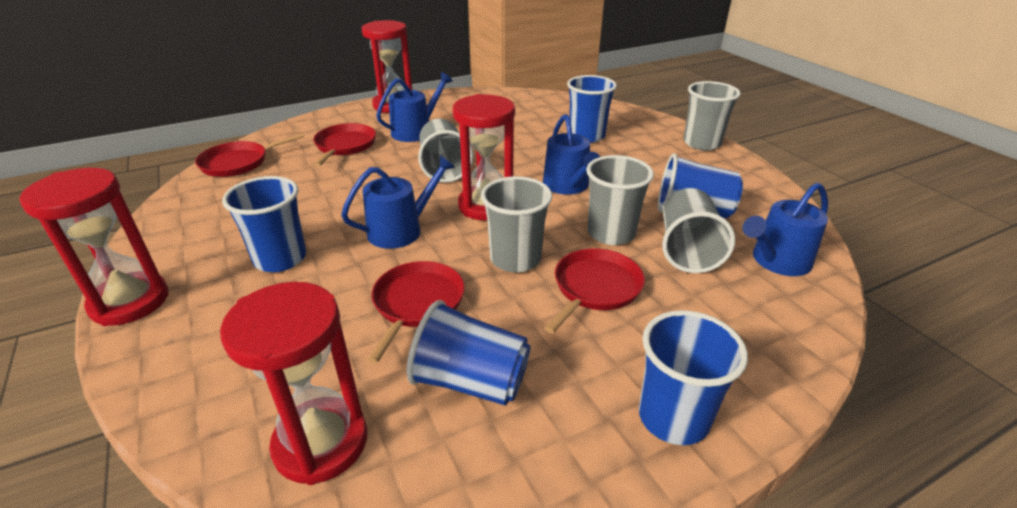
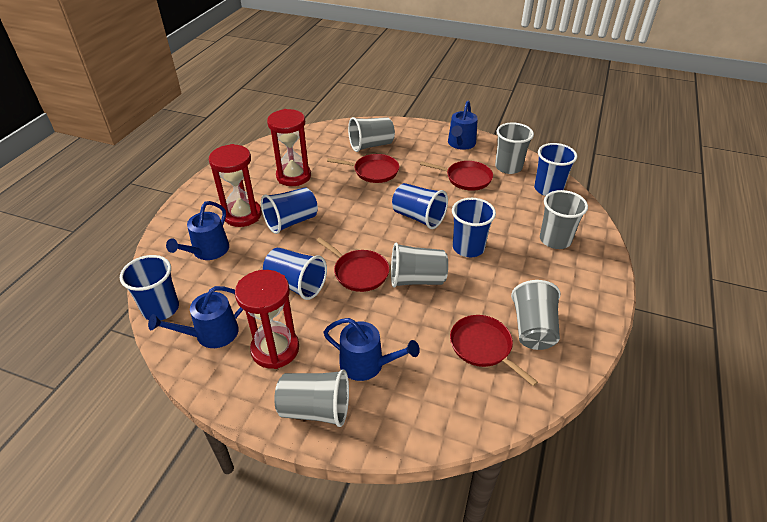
blue cup: [222,176,306,272] [407,300,531,406] [567,75,617,143] [639,310,748,445] [658,153,743,218] = 5 -> [120,255,179,321] [261,187,318,234] [263,248,327,300] [392,183,448,229] [452,198,496,257] [534,143,577,196] = 6
grey cup: [418,118,473,183] [481,176,552,272] [586,155,654,245] [662,188,735,273] [683,81,741,151] = 5 -> [274,369,349,427] [348,117,395,152] [391,243,448,288] [495,123,534,174] [511,280,560,350] [540,190,588,249] = 6
red hourglass: [19,168,169,326] [220,282,367,485] [362,20,412,113] [453,94,515,221] = 4 -> [209,144,262,227] [235,270,299,369] [267,109,311,186] = 3

